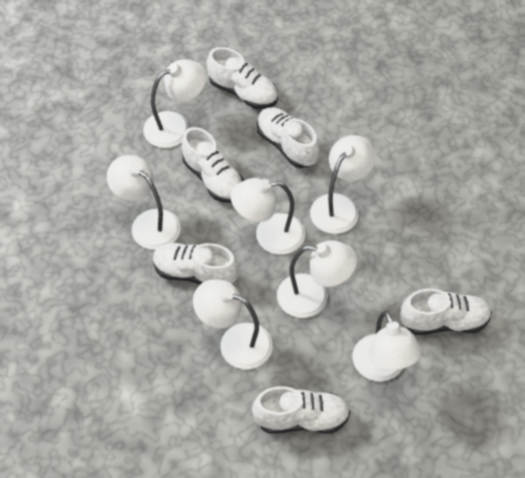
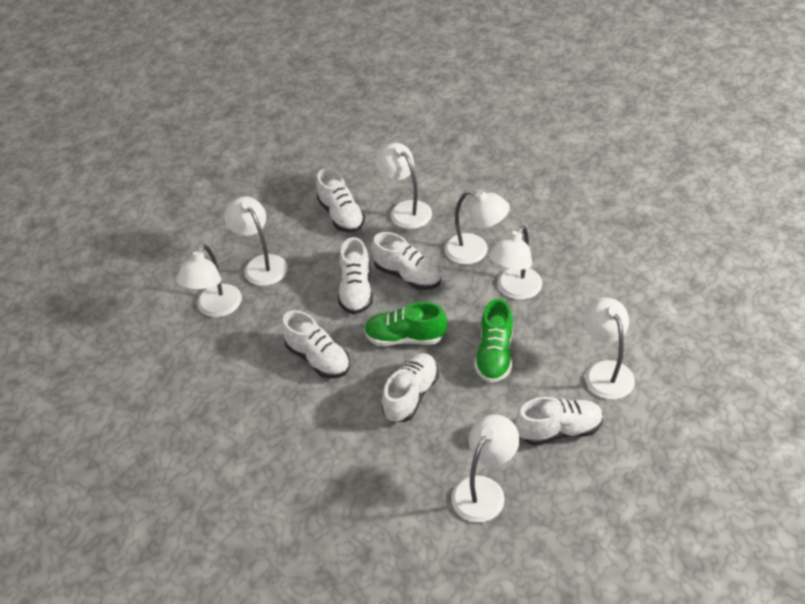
green shoe: none = 0 -> [364,302,447,346] [474,298,513,383] = 2

